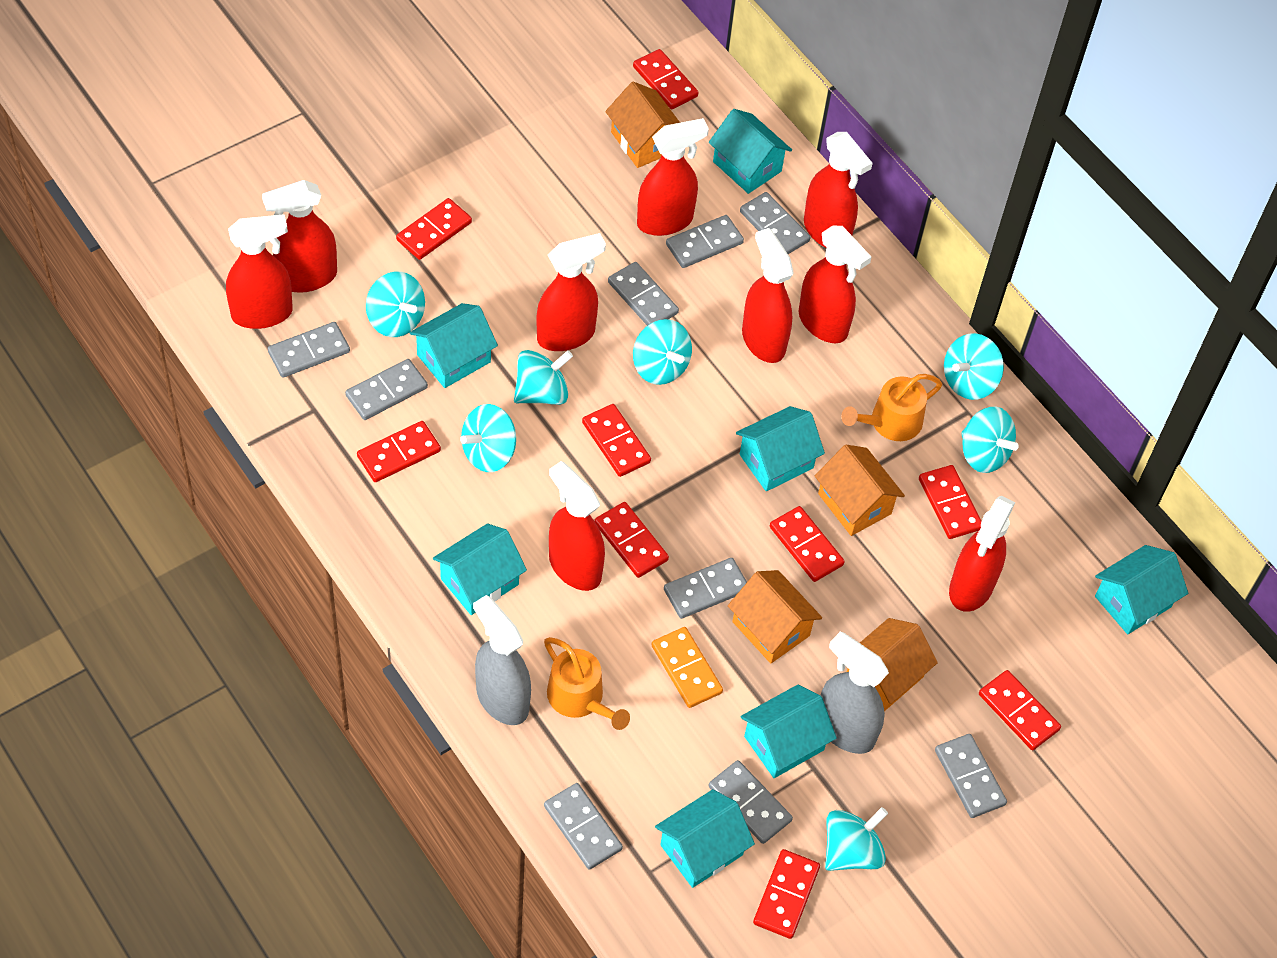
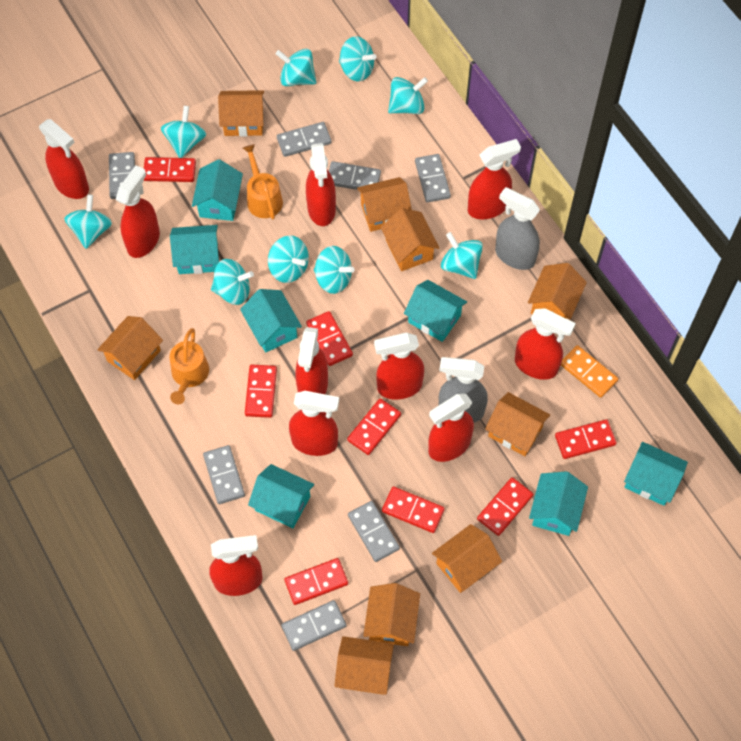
grey domino: [268,322,350,378] [345,359,428,420] [544,783,623,870] [608,262,679,326] [664,558,747,619] [666,215,744,268] [708,760,793,844] [740,192,810,254] [935,734,1007,818] = 9 -> [109,152,135,199] [203,445,245,504] [277,122,332,157] [281,600,346,651] [329,161,381,190] [348,501,400,562] [415,154,451,203] = 7
orange house: [605,82,680,168] [728,570,822,664] [815,445,905,536] [847,618,938,711] = 4 -> [97,316,163,380] [218,90,264,136] [334,636,394,695] [357,177,412,232] [363,583,420,646] [381,208,439,271] [432,524,502,593] [485,392,550,456] [528,263,587,320] = 9
red domino: [357,421,441,482] [396,198,472,260] [582,404,651,477] [595,502,669,578] [633,49,698,109] [753,849,820,939] [770,506,845,582] [919,465,982,539] [979,670,1061,750] = 9 -> [144,157,196,182] [245,365,277,418] [284,558,348,605] [306,311,353,366] [347,398,401,455] [382,486,445,533] [477,477,533,536] [555,419,617,459] = 8
red spray bottle: [226,214,293,329] [262,180,337,293] [537,233,606,351] [549,461,605,591] [637,118,709,236] [742,228,794,363] [799,226,871,343] [804,132,873,248] [949,496,1015,612] = 9 -> [39,119,89,199] [116,165,160,258] [209,535,262,596] [289,391,339,456] [295,327,328,394] [306,143,336,226] [374,332,424,400] [428,393,474,462] [468,139,521,219] [515,308,576,380] = 10
turquoise spinning top: [366,271,425,337] [460,404,516,472] [514,350,573,405] [633,319,692,385] [825,807,888,871] [944,333,1004,400] [961,407,1019,473] = 7 -> [64,195,112,249] [161,106,206,158] [211,259,254,305] [268,235,309,283] [276,49,316,86] [314,246,354,294] [339,36,376,82] [388,77,428,114] [441,232,483,279] = 9

